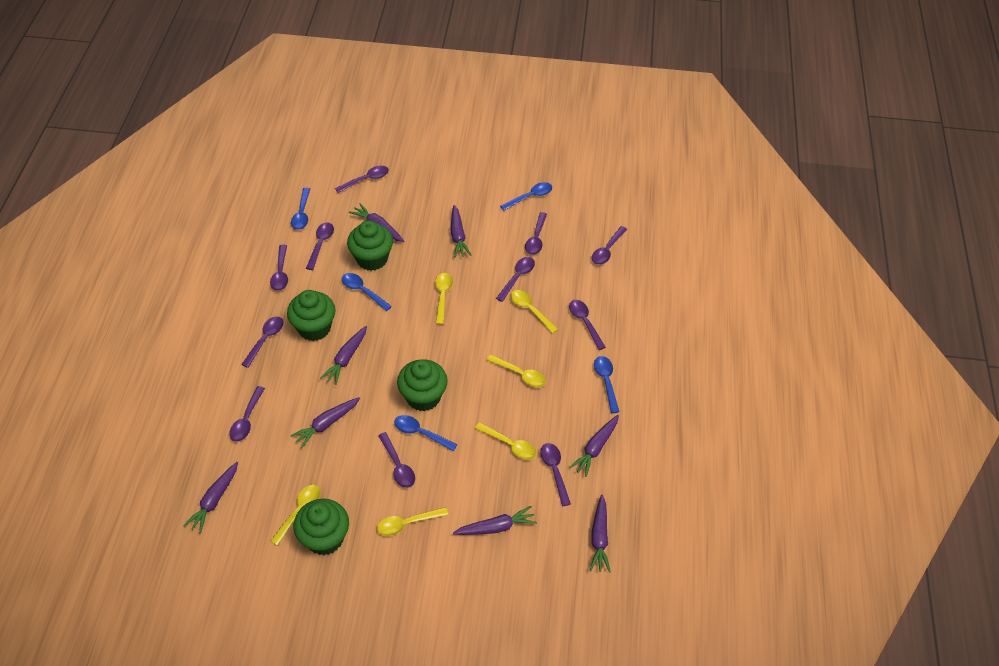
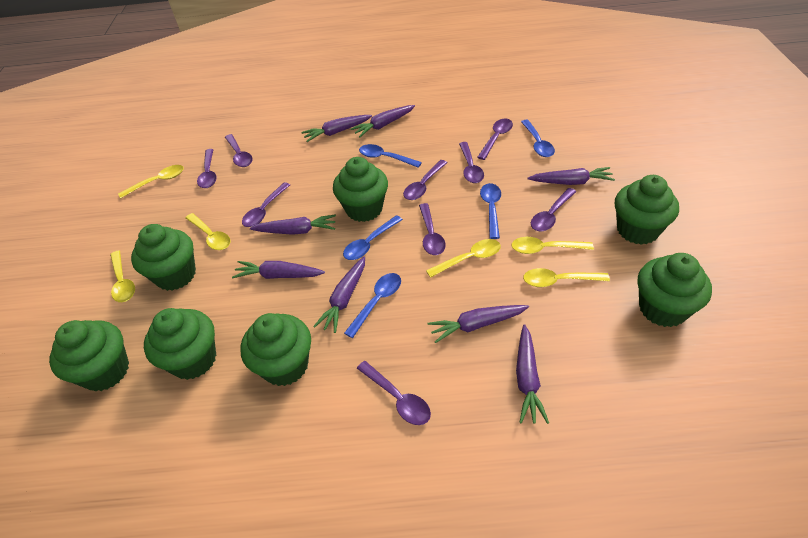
green cupcake: [287,290,336,341] [294,499,349,555] [347,220,393,271] [397,359,448,412] = 4 -> [49,320,129,392] [131,224,196,291] [144,308,216,380] [240,313,311,386] [333,157,388,222] [615,175,679,245] [637,253,712,327] = 7
purple spoon: [229,386,265,442] [241,316,283,368] [270,245,288,291] [306,223,334,270] [335,166,389,193] [378,432,415,488] [496,257,535,302] [525,212,547,255] [540,443,571,506] [569,300,606,350] [591,226,627,265] = 11 -> [197,149,217,188] [225,134,253,167] [242,182,290,227] [357,361,431,425] [403,160,447,200] [419,203,446,255] [459,142,484,183] [477,118,513,160] [531,188,576,231] = 9

